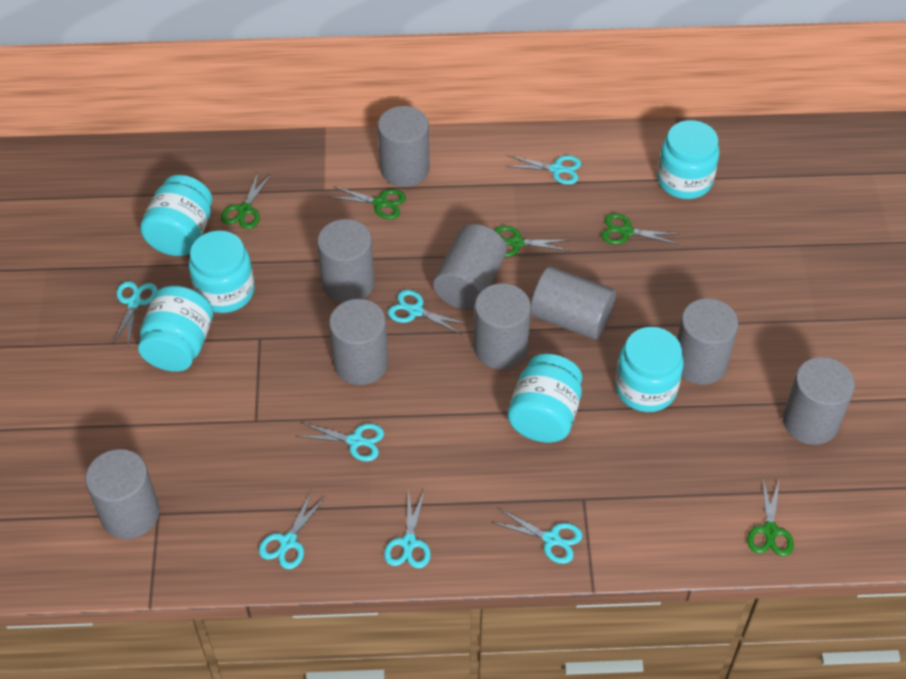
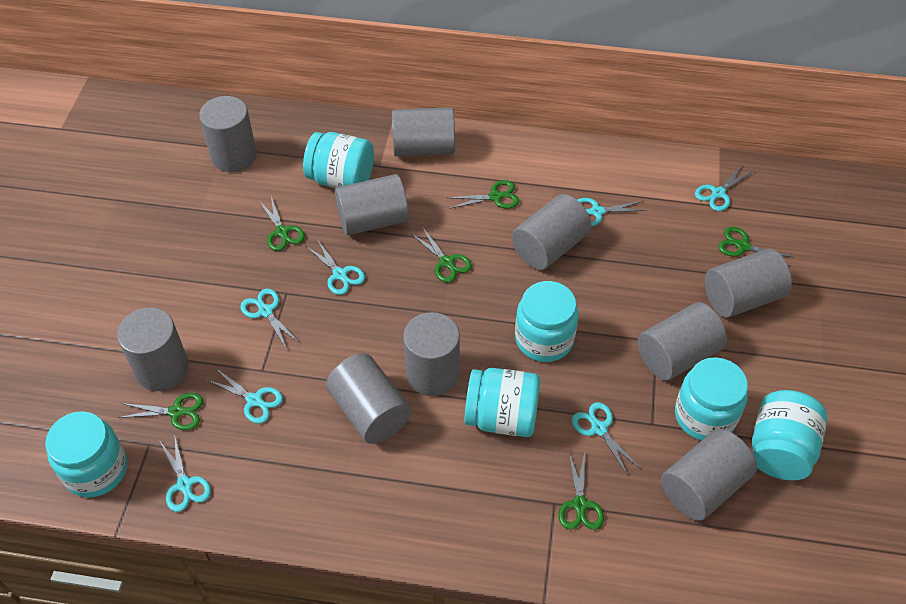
green scissors: [221,173,271,229] [329,186,406,219] [494,226,570,257] [601,213,678,245] [747,480,794,556] = 5 -> [118,393,203,430] [258,197,305,251] [412,227,472,283] [448,180,520,209] [558,452,604,530] [718,227,795,267] = 6
grey cylinder: [85,449,159,539] [317,219,375,303] [329,299,388,385] [378,106,430,187] [433,224,507,310] [474,283,531,369] [531,266,616,340] [677,298,738,385] [783,357,855,445] = 9 -> [117,308,189,391] [199,96,257,172] [326,353,411,444] [335,174,409,235] [392,107,455,156] [403,312,460,396] [512,194,591,270] [638,302,727,381] [661,429,757,521] [705,249,792,318] = 10

